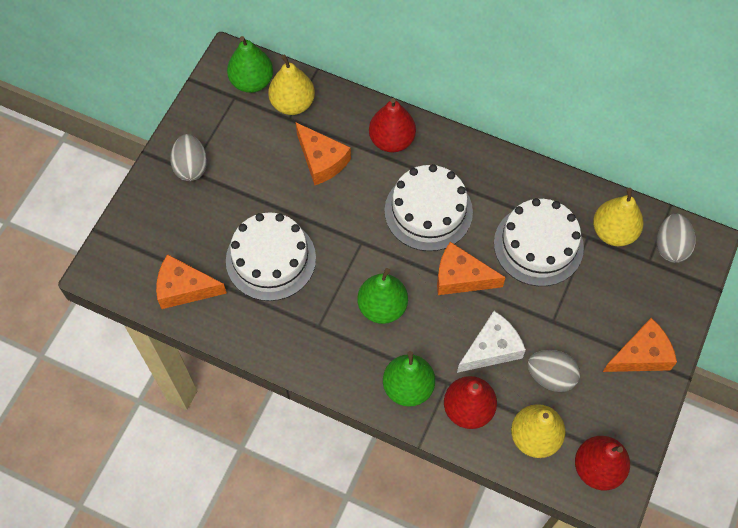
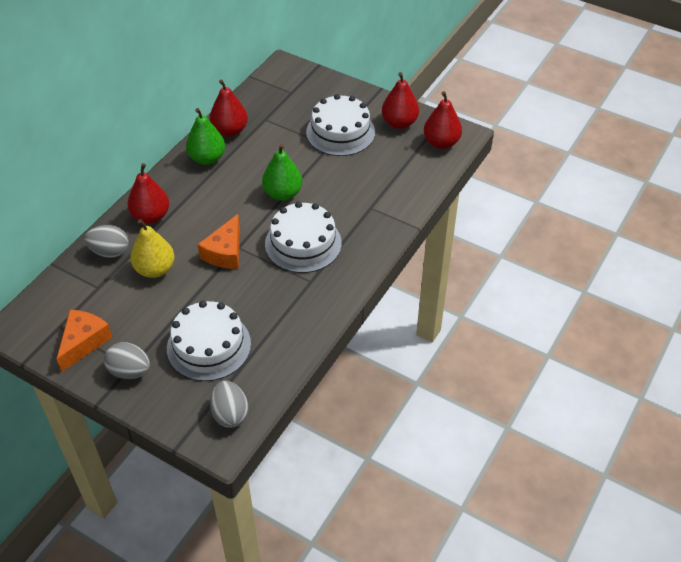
green pear: [227,36,273,93] [357,268,408,324] [383,351,435,407] = 3 -> [186,108,225,165] [262,144,302,201] = 2
orange cheese: [156,254,227,309] [295,122,351,185] [437,242,506,295] [603,318,677,372] = 4 -> [57,310,113,372] [197,214,240,269] = 2
red pear: [369,98,416,152] [444,376,497,429] [575,436,630,491] = 3 -> [127,163,169,224] [210,79,248,137] [382,72,419,129] [424,91,462,149] = 4
white cheese: [457,311,526,373] = 1 -> none = 0
yellow pear: [268,55,315,115] [511,404,565,458] [593,188,643,246] = 3 -> [130,219,174,278] = 1

